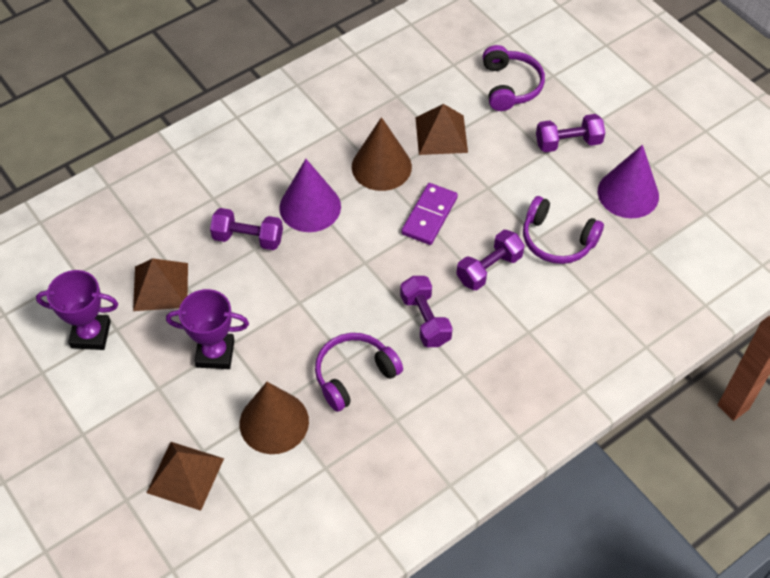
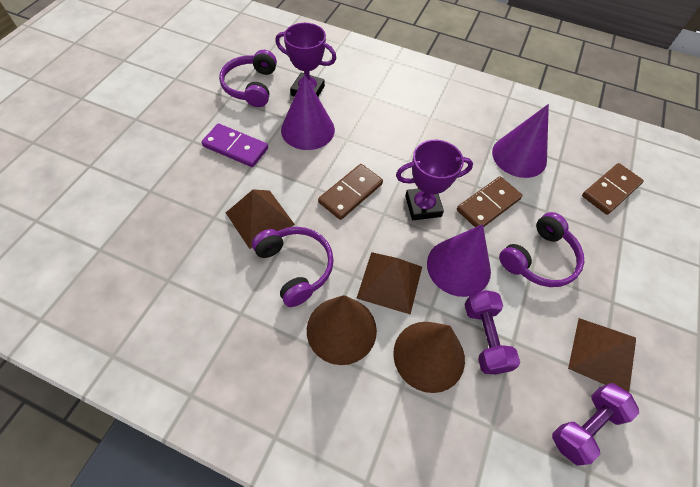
brown domino: none = 0 -> [318,164,383,220] [457,176,522,227] [582,163,644,215] = 3
purple cone: [279,159,341,232] [598,145,659,218] = 2 -> [281,74,335,150] [427,224,491,297] [492,104,549,178] = 3
purple dumbbell: [210,208,283,250] [400,276,453,347] [456,230,525,290] [536,114,605,152] = 4 -> [464,290,520,374] [552,383,639,466] = 2

